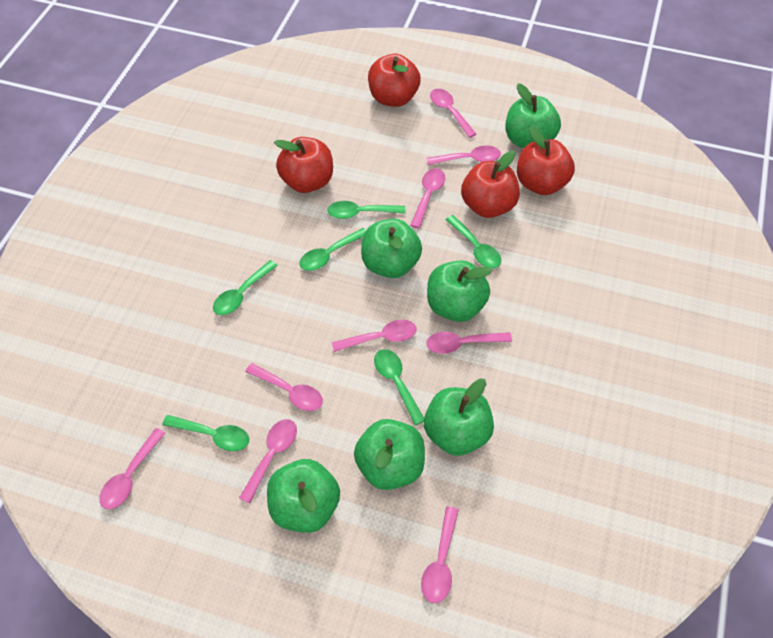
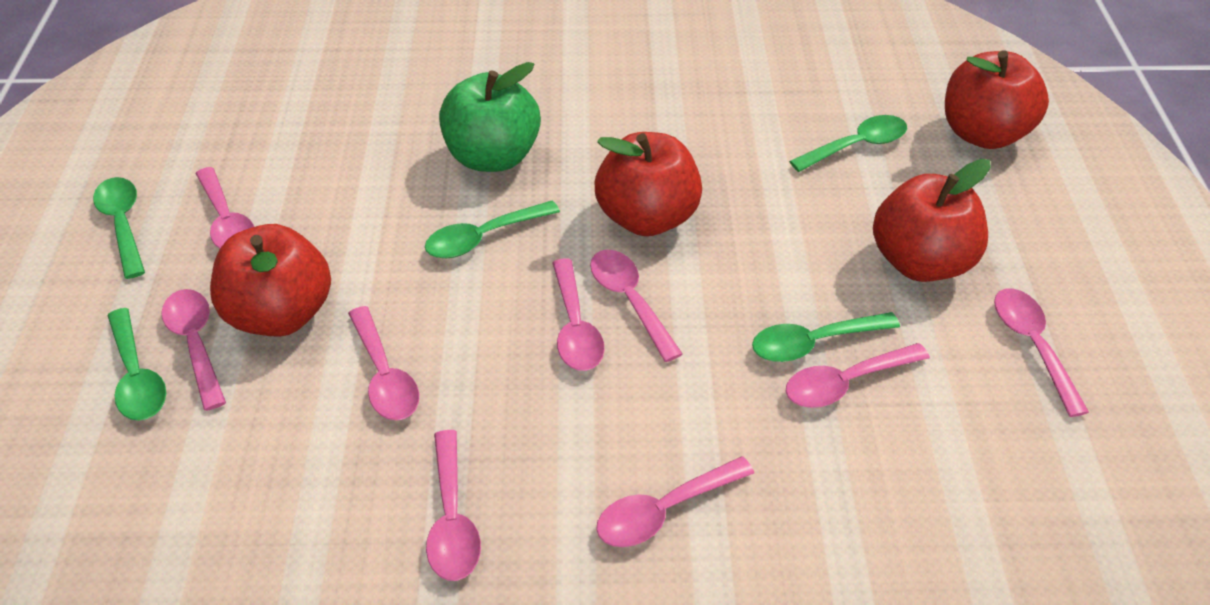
green apple: [267,459,340,533] [354,419,425,490] [361,219,422,278] [424,379,494,456] [427,260,493,322] [505,84,561,149] = 6 -> [439,62,541,172] = 1
green spoon: [162,415,249,451] [213,260,278,315] [299,228,366,271] [327,201,406,219] [374,349,424,425] [445,215,501,268] = 6 -> [93,177,145,279] [108,308,166,421] [425,200,560,258] [752,312,900,362] [789,115,907,172] = 5

